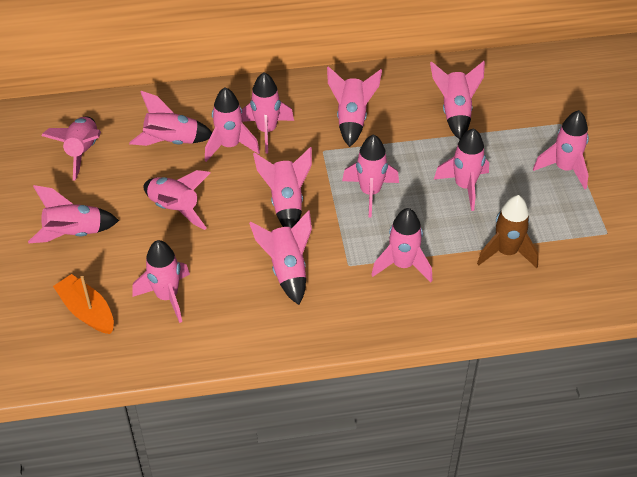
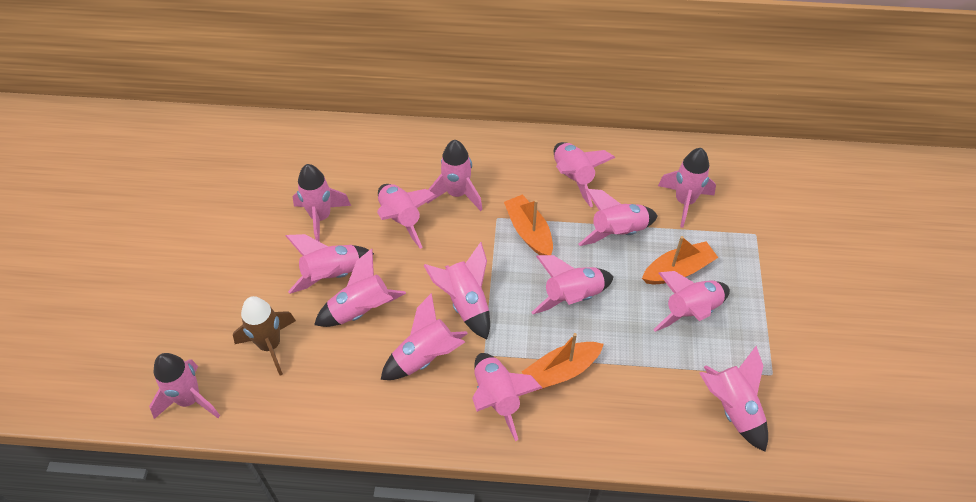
orange boat: [53,274,114,334] = 1 -> [504,195,553,255] [522,333,604,391] [642,236,718,285] = 3

